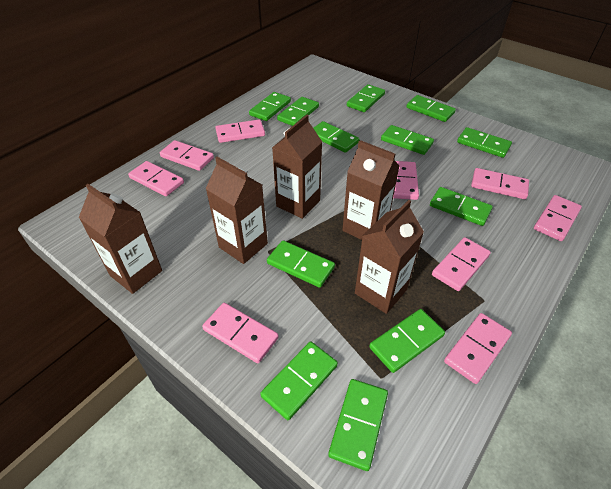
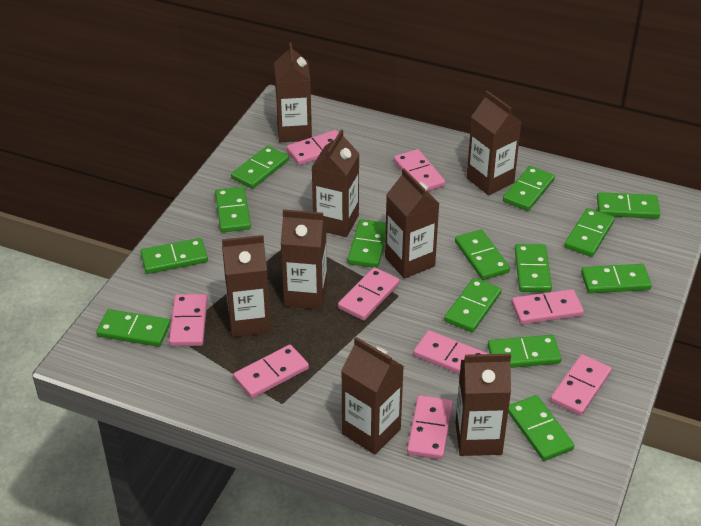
brown carton: [79,184,162,294] [206,157,268,264] [272,115,322,219] [342,140,400,240] [355,200,424,314] = 5 -> [222,235,271,337] [274,43,312,142] [281,209,327,310] [312,130,359,237] [341,337,404,455] [385,168,439,279] [455,354,511,456] [467,91,522,195] = 8
green domino: [249,92,291,121] [260,342,338,420] [267,240,335,288] [277,97,319,126] [313,121,360,153] [328,379,388,471] [347,84,385,112] [369,309,445,373] [381,125,434,155] [406,95,456,122] [430,187,493,226] [457,127,512,158] = 12 -> [96,309,170,347] [140,238,208,274] [215,187,251,232] [231,146,289,189] [348,219,386,268] [444,278,501,332] [455,229,510,280] [488,335,561,368] [503,166,555,211] [508,395,574,461] [515,244,552,292] [564,208,615,257] [581,264,652,293] [597,192,660,219] = 14

